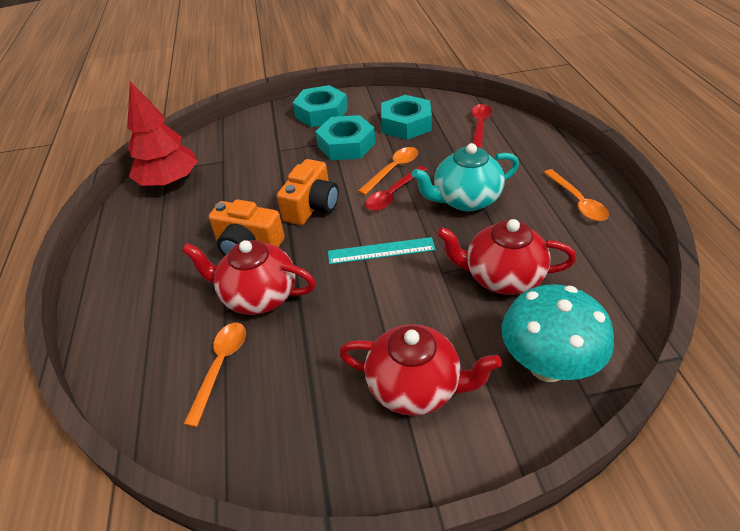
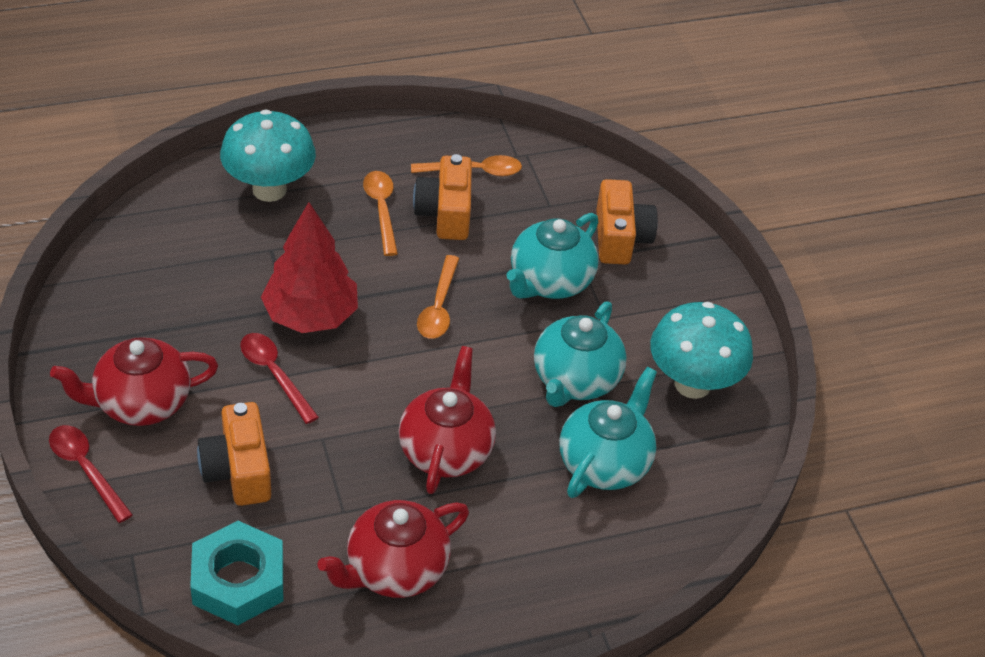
orange camera: [209,200,284,256] [277,159,339,225] = 2 -> [197,402,271,506] [413,154,472,240] [596,179,658,264] = 3
turquoise mushroom: [502,284,614,382] = 1 -> [220,109,316,202] [650,302,753,399] = 2
turquoise nut: [292,85,348,127] [315,115,376,160] [381,95,432,140] = 3 -> [190,521,283,625] = 1
turquoise ruler: [328,237,436,264] = 1 -> none = 0
turquoise teapot: [412,143,519,211] = 1 -> [506,213,599,299] [534,301,627,407] [559,367,657,498] = 3

